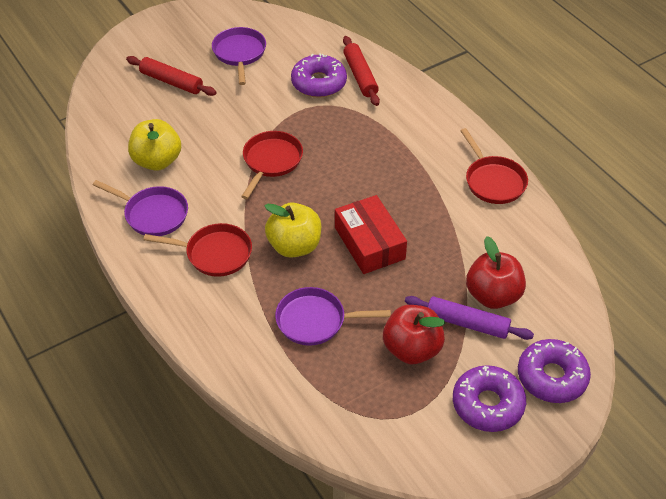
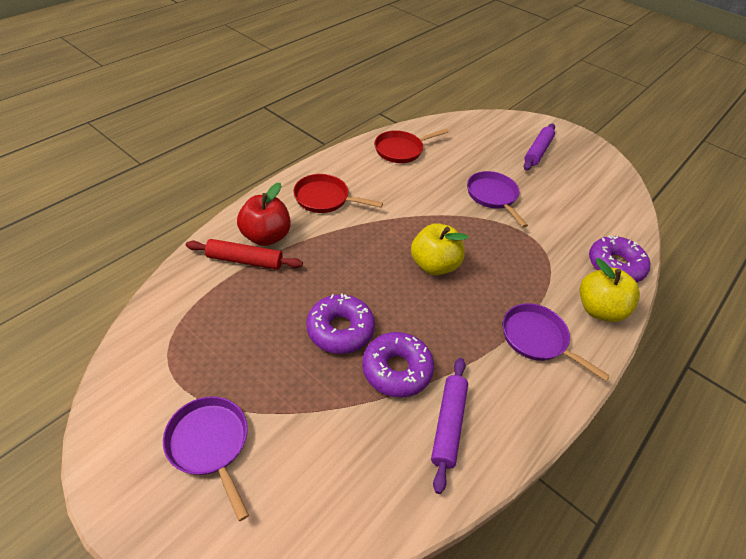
purple rolling pin: [405,296,534,340] = 1 -> [431,358,468,494] [524,124,555,170] = 2
red apple: [383,305,445,364] [466,236,526,309] = 2 -> [237,183,291,246] = 1
red box: [335,195,407,274] = 1 -> none = 0
red pan: [143,223,252,277] [241,131,303,199] [460,128,528,204] = 3 -> [293,174,383,213] [374,128,449,163] = 2
red rolling pin: [126,56,217,96] [343,36,380,106] = 2 -> [186,239,303,270] = 1

